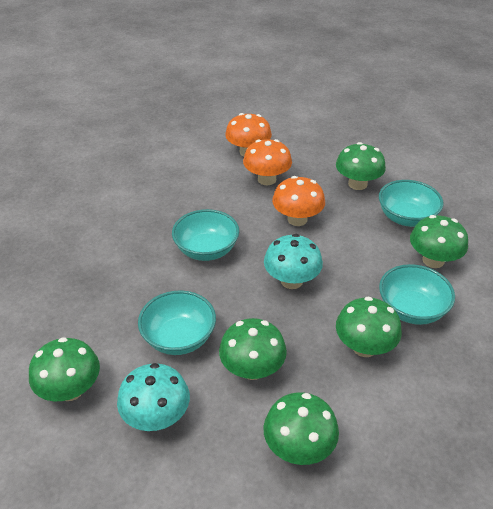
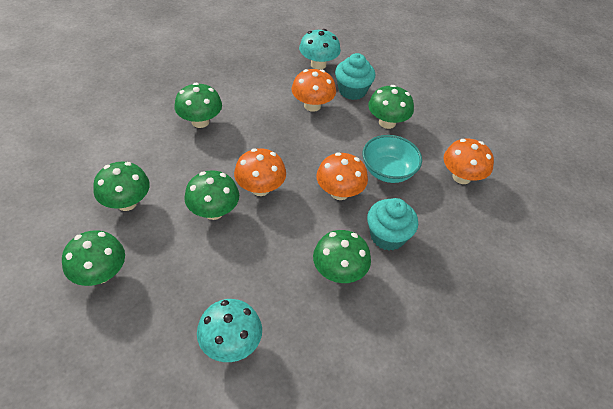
orange mushroom: [225,113,272,157] [243,139,292,185] [272,176,325,226] = 3 -> [234,148,286,196] [291,69,336,112] [316,152,368,200] [444,139,494,184] = 4
turquoise bowl: [138,290,216,355] [172,209,239,261] [379,180,443,227] [379,264,455,325] = 4 -> [363,135,422,183] = 1
turquoise cupcake: none = 0 -> [335,53,375,100] [367,198,418,251] = 2

